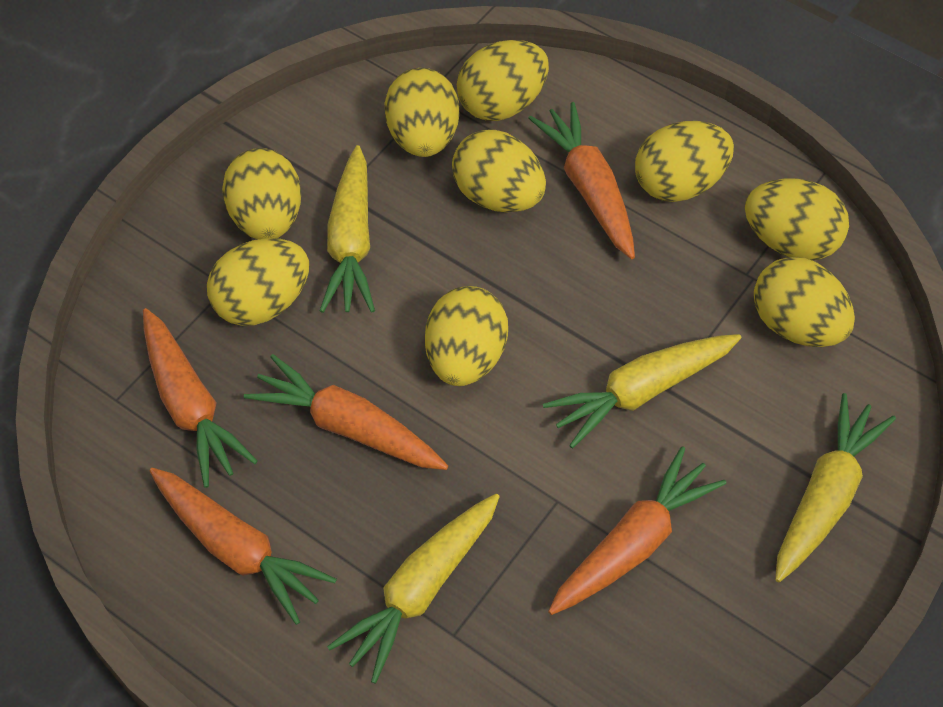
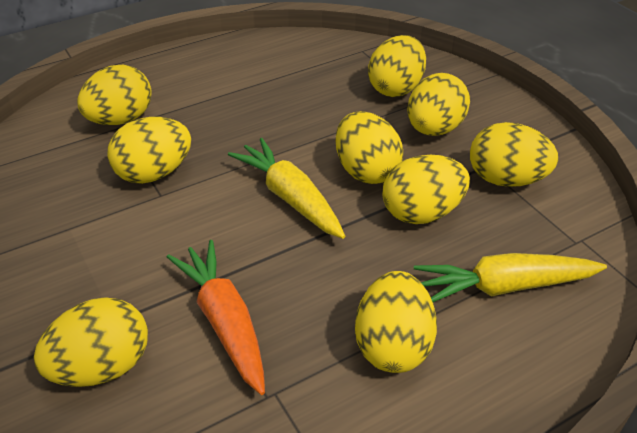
orange carrot: [143,308,258,488] [149,468,337,625] [244,354,448,470] [528,102,635,259] [548,446,726,615] = 5 -> [167,240,265,395] = 1
yellow carrot: [320,145,375,313] [327,494,500,684] [543,334,741,448] [775,393,896,582] = 4 -> [228,138,345,239] [414,253,607,302] = 2

